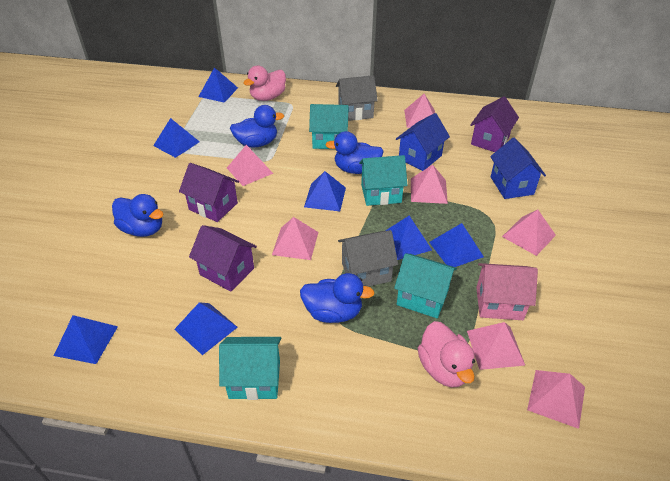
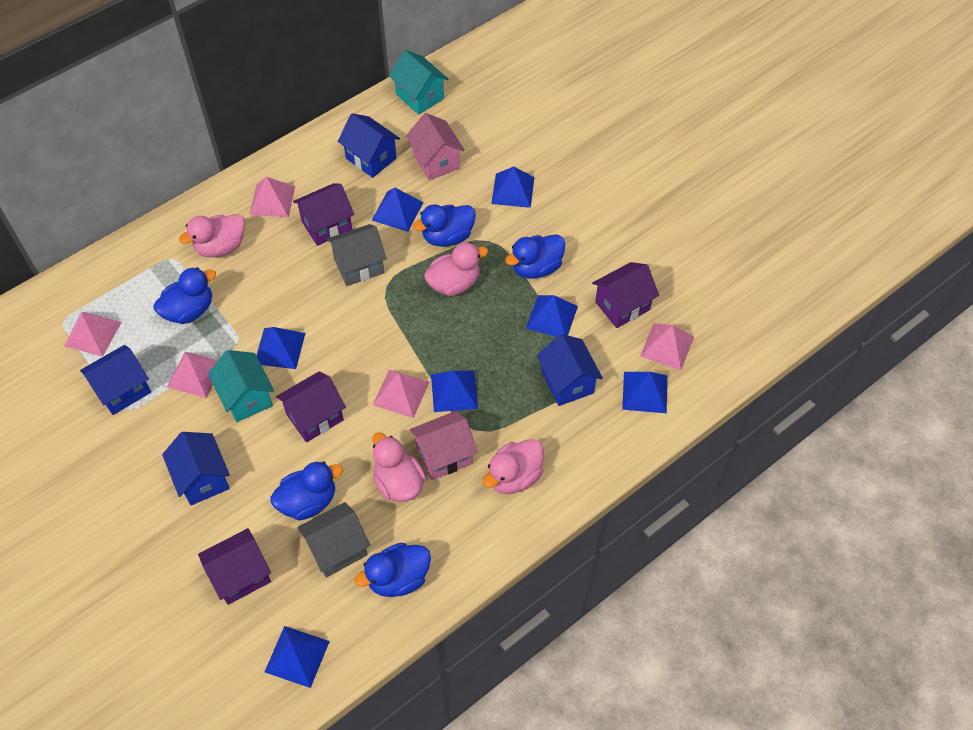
blue duck: [112,194,164,237] [230,105,284,147] [300,273,375,323] [325,131,384,174] = 4 -> [153,267,216,324] [270,461,343,521] [355,543,431,597] [412,204,476,247] [505,234,565,279] = 5
blue house: [396,113,450,171] [490,138,546,199] = 2 -> [80,345,151,415] [162,432,230,505] [338,113,400,178] [536,334,603,406] = 4
pink duck: [244,66,286,101] [418,321,475,388] = 2 -> [179,214,245,257] [372,432,426,502] [424,242,488,296] [483,439,544,494] = 4
pink house: [476,263,538,320] = 1 -> [406,113,465,180] [410,411,478,480] = 2
pink pyramid: [227,145,273,186] [272,217,318,260] [404,94,435,128] [411,165,448,204] [467,322,525,370] [502,210,556,256] [527,370,585,429] = 7 -> [64,312,122,357] [167,352,218,398] [249,177,295,217] [373,370,429,418] [640,323,694,370] = 5
purple house: [179,163,239,222] [189,225,257,292] [470,96,519,152] = 3 -> [198,528,271,605] [276,371,346,442] [293,183,354,246] [592,262,659,328] = 4
turquoise house: [219,337,281,400] [309,104,349,149] [359,155,407,206] [394,253,457,318] = 4 -> [208,350,274,422] [389,50,448,115] = 2

